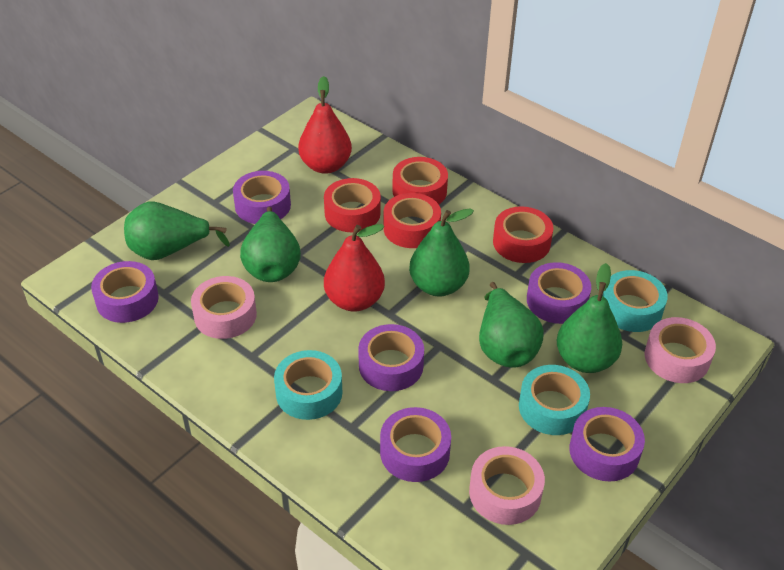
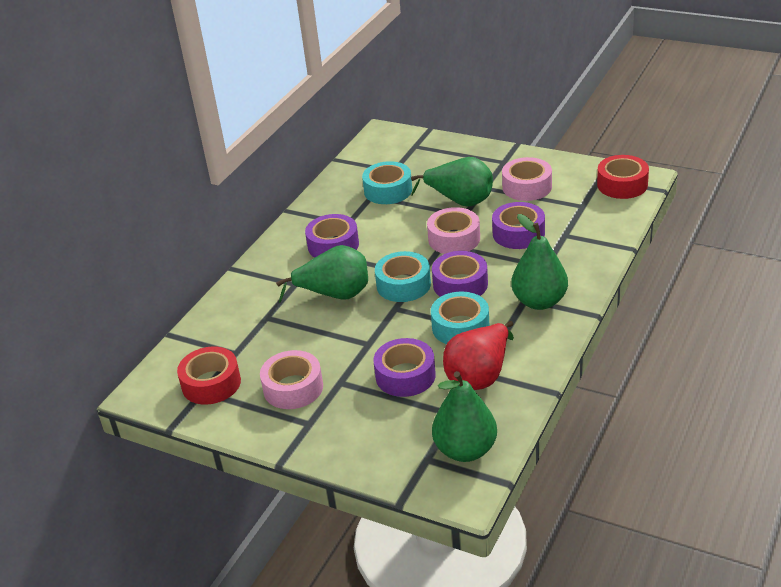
green pear: [124,202,230,260] [240,207,301,282] [409,208,474,296] [479,282,544,368] [557,263,622,373] = 5 -> [276,245,368,303] [411,157,493,207] [432,371,497,462] [512,214,568,310] = 4
purple tape: [91,261,159,323] [233,171,291,224] [358,324,424,391] [380,407,451,482] [527,262,591,324] [569,407,645,482] = 6 -> [305,214,359,258] [373,338,436,397] [432,251,488,297] [492,202,545,249] = 4
red pear: [298,76,352,174] [324,224,385,312] = 2 -> [443,321,514,390] = 1
red tape: [324,178,381,232] [383,193,441,248] [392,157,448,204] [493,206,553,263] = 4 -> [177,347,241,405] [597,155,649,199] = 2

